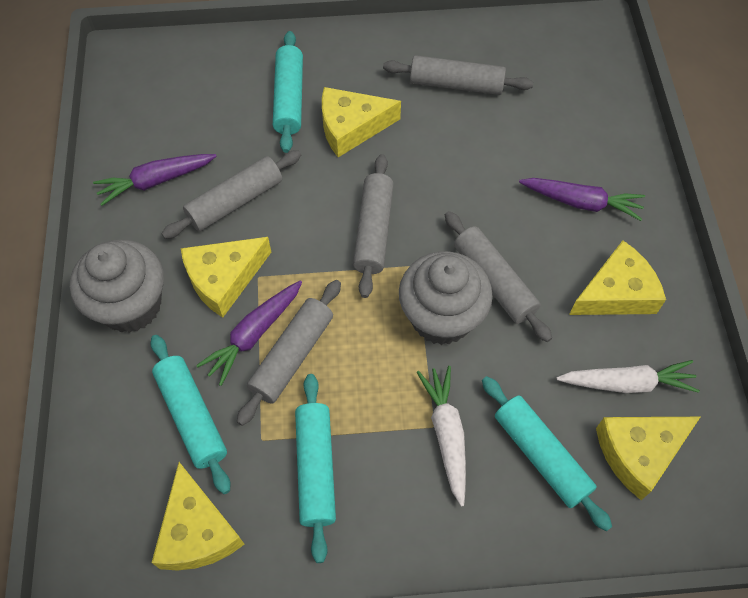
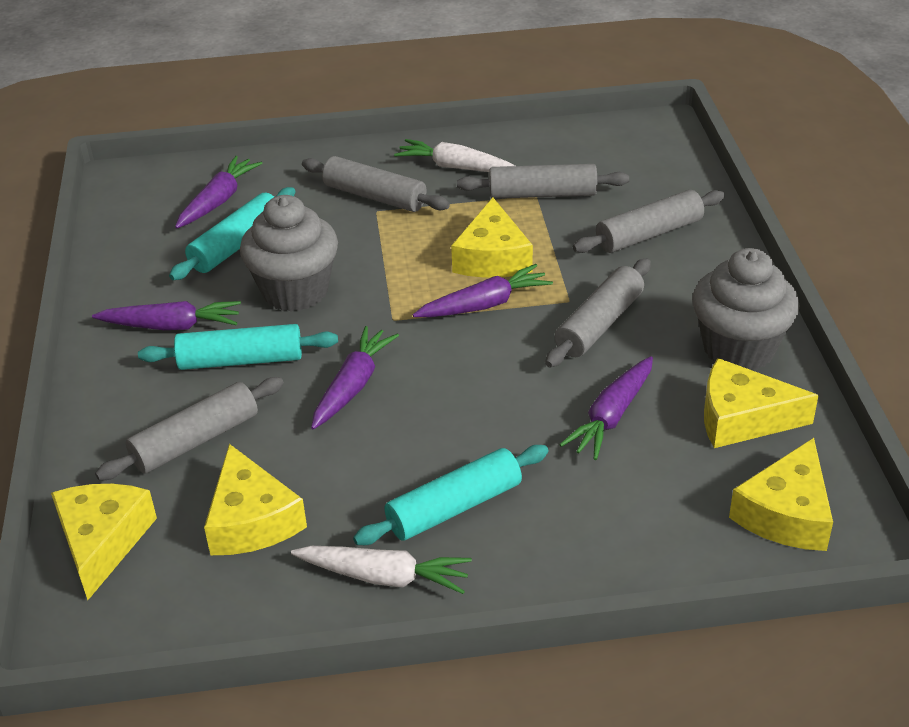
purple carrot: [93,154,217,206] [196,280,302,386] [519,178,645,221] = 3 -> [92,301,241,330] [175,156,262,228] [311,326,399,429] [413,264,553,317] [559,356,653,460] = 5
turquoise rolling pin: [151,335,230,494] [273,31,303,153] [295,374,336,563] [482,376,612,531] = 4 -> [138,324,338,370] [169,187,296,280] [353,445,549,545] = 3

